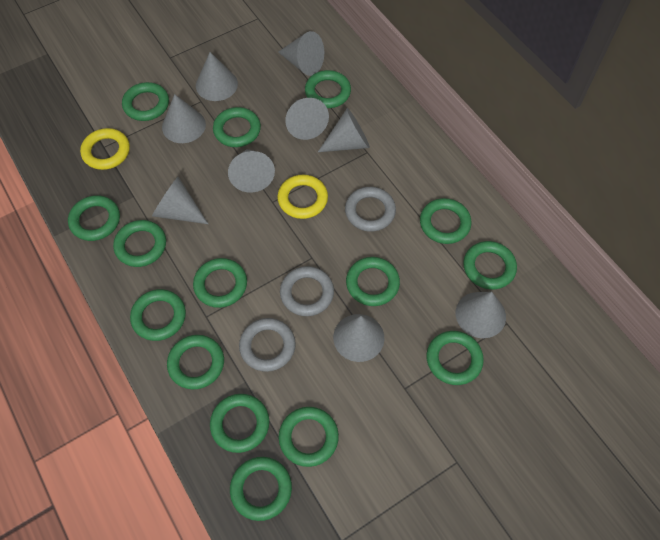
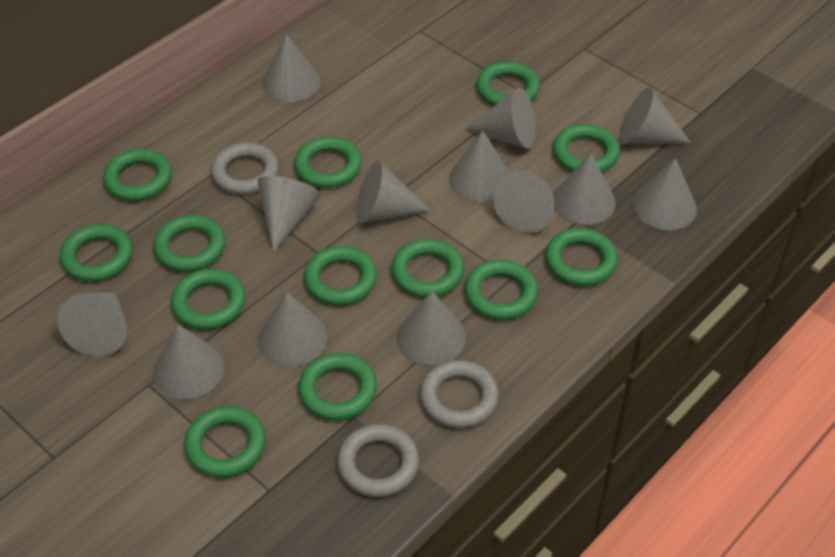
green ring: [68,195,120,241] [113,220,166,267] [122,82,169,121] [130,289,186,341] [167,335,224,389] [193,258,247,308] [210,394,269,453] [213,107,261,147] [230,457,292,521] [279,407,339,467] [305,70,351,108] [346,257,400,306] [420,198,471,244] [426,331,484,385] [463,241,517,289] = 15 -> [60,224,133,282] [103,149,172,201] [153,215,225,272] [171,269,246,330] [184,406,266,477] [294,136,362,188] [298,353,377,420] [304,246,377,305] [392,239,464,298] [464,260,538,320] [476,61,540,106] [545,228,618,286] [553,124,620,172] = 13
grey cone: [152,177,208,224] [162,94,206,143] [196,52,238,101] [228,149,275,193] [278,31,324,76] [285,98,329,140] [318,108,370,152] [333,314,384,362] [456,292,506,338] = 9 -> [57,292,127,357] [153,324,224,400] [257,176,321,253] [258,291,328,366] [262,34,320,102] [356,161,431,223] [396,291,466,366] [449,130,509,202] [465,88,536,149] [493,170,554,233] [553,153,616,225] [619,87,691,144] [633,158,697,230] = 13
yellow ring: [80,128,130,170] [277,175,328,219] = 2 -> none = 0

